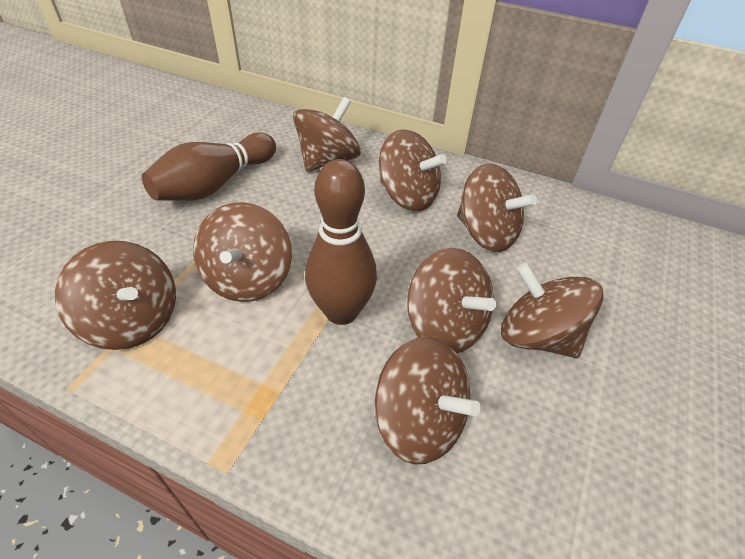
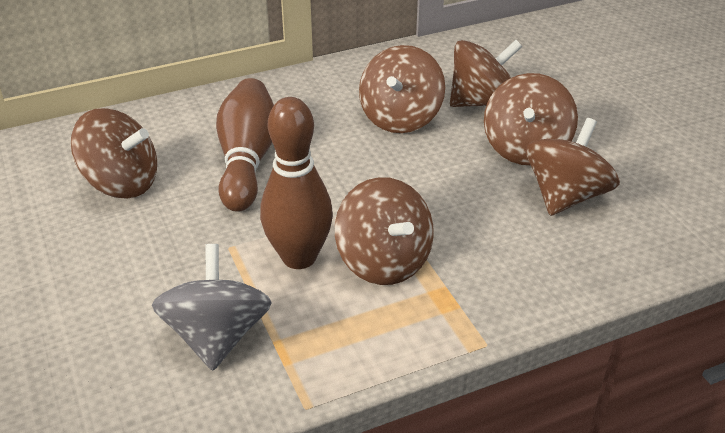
brown spinning top: [55,241,176,350] [193,202,292,302] [293,97,361,172] [374,336,481,465] [379,129,447,211] [407,248,496,353] [457,163,537,252] [501,263,604,358] = 8 -> [71,108,157,198] [335,177,434,285] [359,45,445,133] [450,40,523,107] [484,73,578,165] [526,118,620,216] = 6
grey spinning top: none = 0 -> [152,244,272,371] = 1

